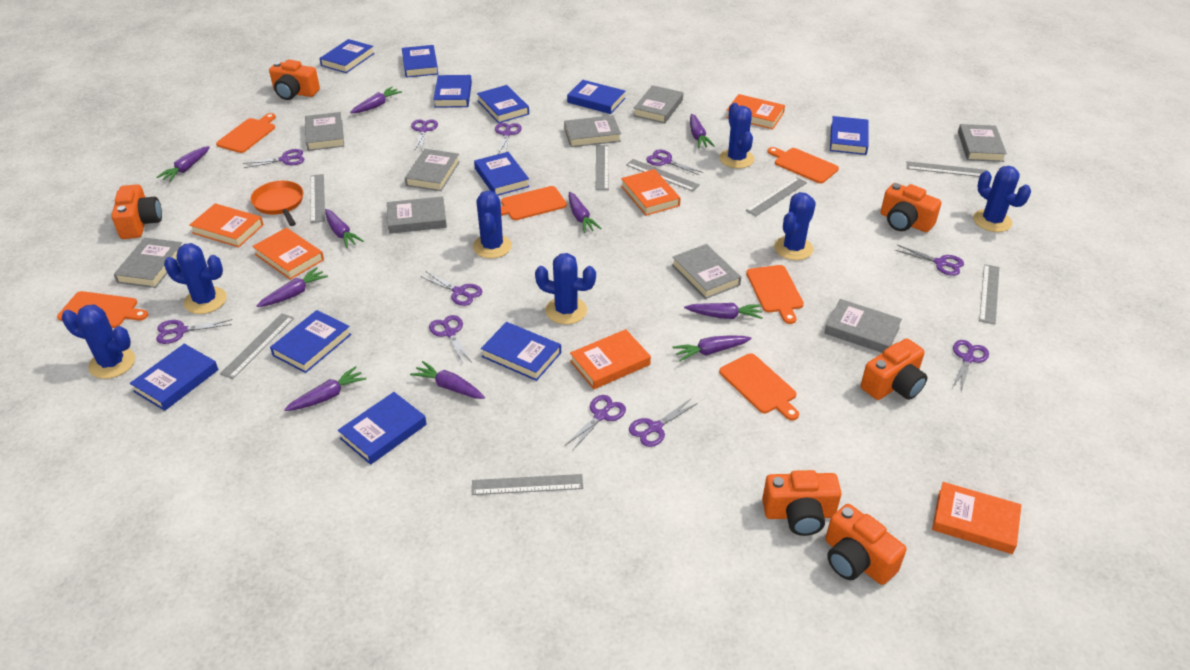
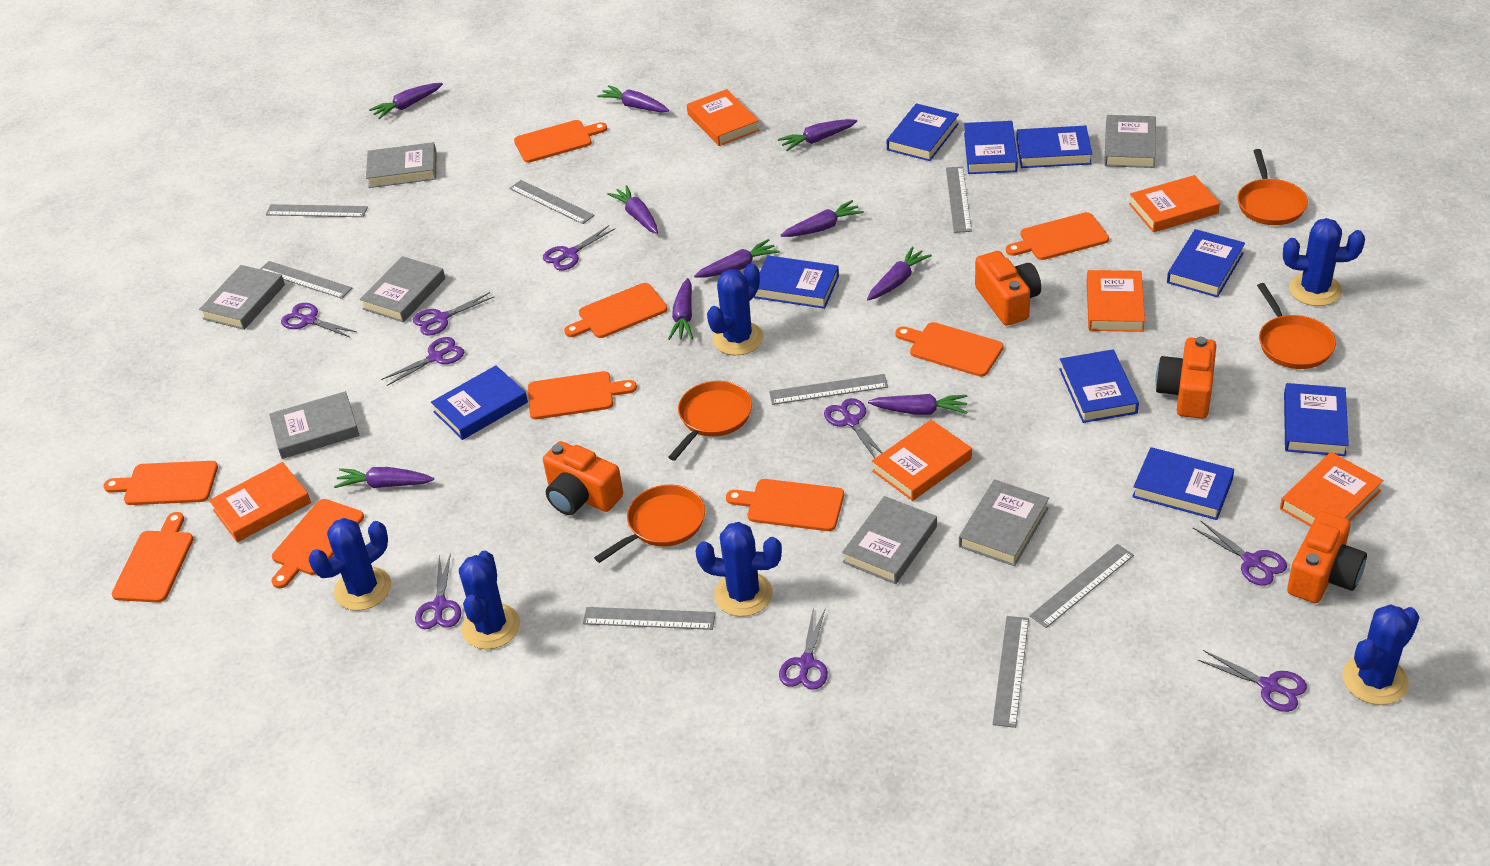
blue book: [130,344,219,411] [270,310,352,373] [319,39,375,73] [338,392,427,465] [402,45,438,78] [433,75,472,108] [474,152,530,196] [477,85,529,123] [481,322,561,381] [567,80,626,114] [830,116,869,155] = 11 -> [431,365,528,440] [753,255,839,309] [887,103,959,161] [964,121,1018,174] [1016,126,1092,168] [1059,349,1139,423] [1132,447,1234,520] [1167,229,1245,297] [1284,383,1349,456] = 9
blue cactus: [62,304,135,379] [164,243,227,314] [473,191,512,258] [535,253,596,324] [719,103,754,169] [774,192,816,260] [973,166,1031,232] = 7 -> [309,518,391,611] [459,551,520,649] [695,522,782,617] [707,263,763,355] [1283,218,1365,306] [1342,604,1419,705] = 6
grey book: [114,238,182,288] [305,112,344,151] [387,196,447,234] [405,149,460,191] [564,115,621,147] [633,85,683,123] [672,244,741,299] [824,299,902,353] [958,124,1007,162] = 9 -> [199,265,285,330] [269,391,360,459] [360,256,445,322] [366,142,437,188] [842,496,937,584] [959,479,1049,566] [1104,115,1156,168] = 7
orange camera: [111,184,162,239] [269,60,320,100] [762,470,841,536] [825,504,907,585] [861,338,927,400] [881,183,942,232] = 6 -> [543,441,623,515] [975,251,1041,326] [1156,337,1216,419] [1287,511,1367,603] = 4
orange cutting board: [57,291,148,328] [216,113,276,153] [501,186,567,220] [719,353,799,420] [746,265,804,324] [768,147,839,184] = 6 -> [103,461,218,505] [112,512,194,603] [271,499,364,588] [514,120,607,163] [528,371,637,419] [564,283,668,338] [726,479,844,531] [895,322,1004,377] [1006,212,1109,260] = 9
orange pan: [250,181,303,226] = 1 -> [594,485,705,563] [668,381,752,461] [1237,149,1308,225] [1257,283,1336,369] = 4
purple scissors: [156,319,232,344] [243,149,305,168] [411,119,438,152] [420,271,482,306] [429,315,471,363] [495,123,522,154] [564,395,626,451] [629,399,698,447] [646,149,703,175] [895,245,964,276] [952,340,989,392] = 11 -> [281,303,357,338] [381,337,464,386] [413,292,494,335] [415,553,461,629] [543,225,615,271] [779,609,828,690] [824,398,883,458] [1193,520,1287,586] [1198,650,1307,712] = 9

